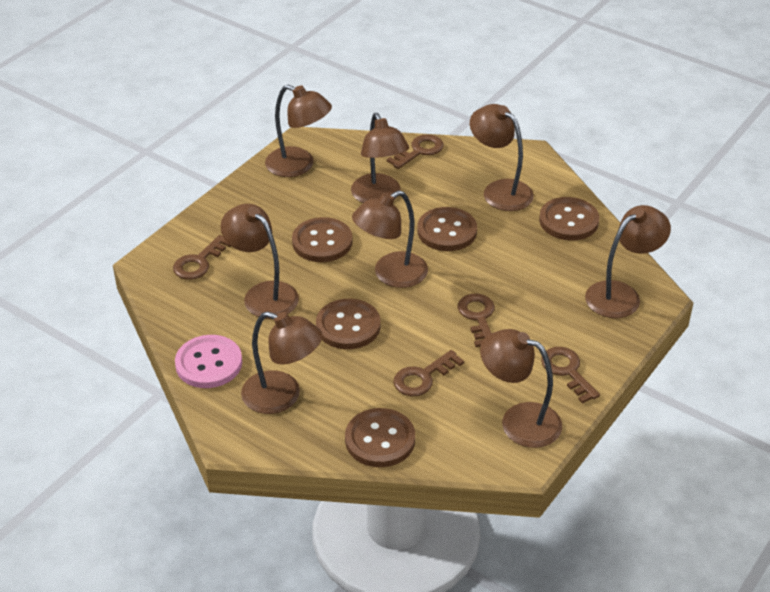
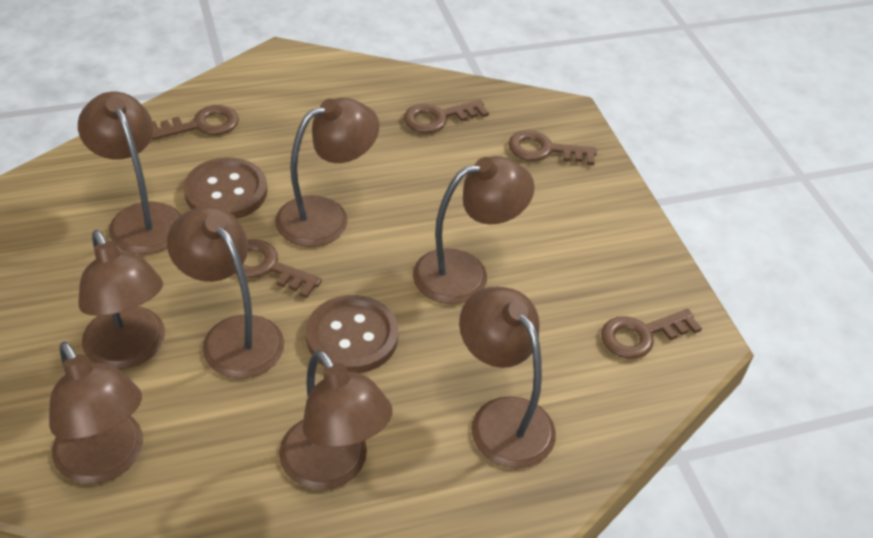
brown button: [292,217,353,262] [316,299,381,349] [345,408,415,467] [417,207,477,251] [539,197,599,241] = 5 -> [184,157,268,219] [306,295,399,373] = 2
pink button: [175,335,242,388] = 1 -> none = 0

